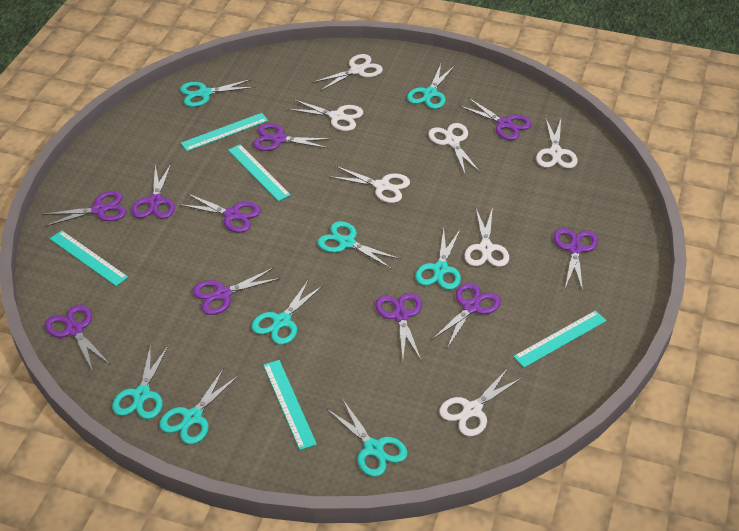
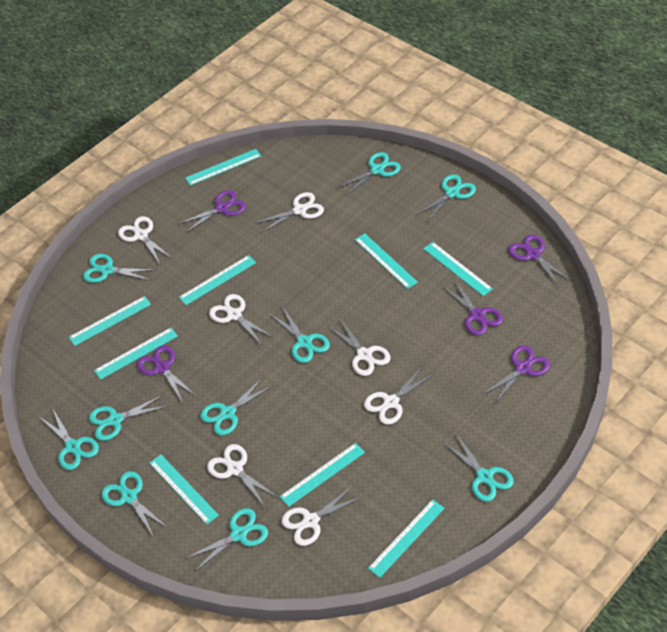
purple scissors: [42,191,126,227] [45,305,110,372] [132,164,175,219] [179,193,261,233] [193,268,281,315] [253,123,332,151] [375,292,422,360] [431,283,501,349] [459,98,532,140] [554,228,598,291] = 10 -> [137,345,196,403] [178,190,246,233] [442,279,503,336] [482,345,550,405] [509,234,571,287] = 5
turquoise ruler: [50,230,128,286] [181,113,268,151] [228,144,291,201] [263,360,317,450] [513,310,606,367] = 5 -> [69,296,151,346] [94,328,178,380] [149,455,219,524] [179,255,256,305] [186,149,261,186] [280,443,365,507] [355,233,418,289] [368,499,445,578] [423,242,493,296] = 9
turquoise scissors: [112,344,169,419] [160,368,239,444] [180,79,255,107] [252,279,324,345] [317,221,400,269] [327,399,407,477] [407,64,455,109] [415,228,461,290] = 8 -> [41,409,99,470] [83,254,155,283] [89,395,168,441] [101,471,168,537] [185,508,268,572] [200,377,272,435] [270,306,330,363] [337,152,401,196] [416,174,476,222] [443,435,514,502] = 10

